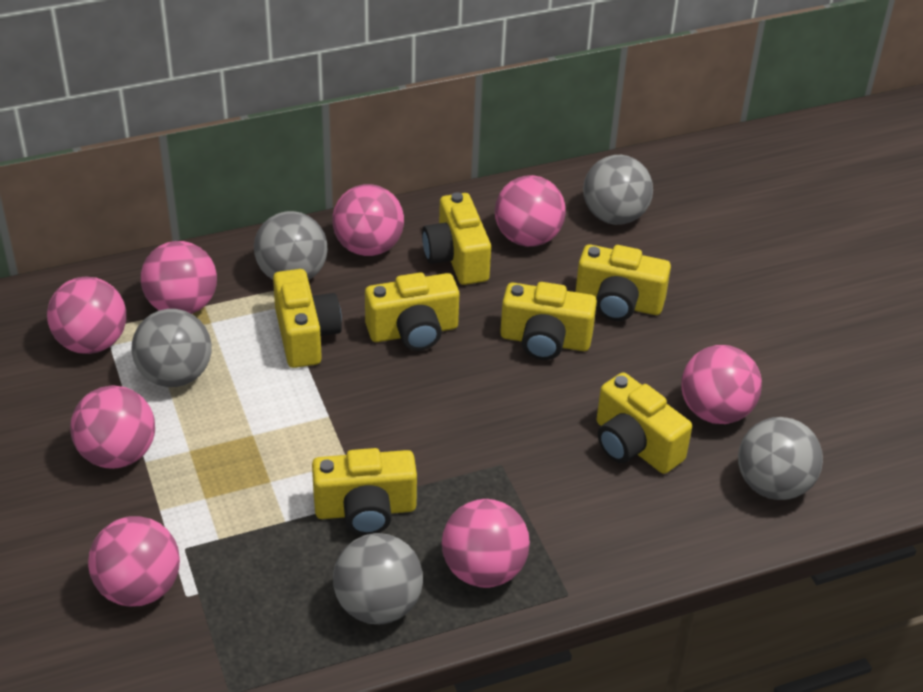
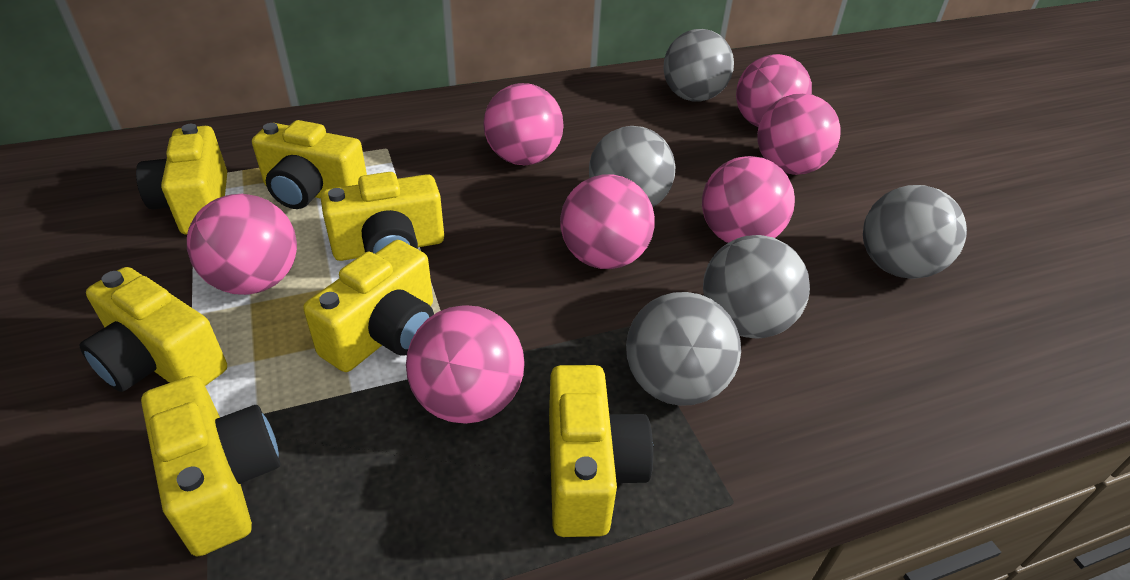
pink ball: [47,277,126,354] [70,385,155,469] [88,516,180,607] [141,241,217,314] [332,184,404,256] [442,499,530,588] [495,175,566,247] [681,345,762,424] = 8 -> [187,194,297,295] [406,305,525,424] [483,83,564,165] [560,175,655,269] [702,156,795,243] [736,54,812,127] [757,93,840,175] = 7

